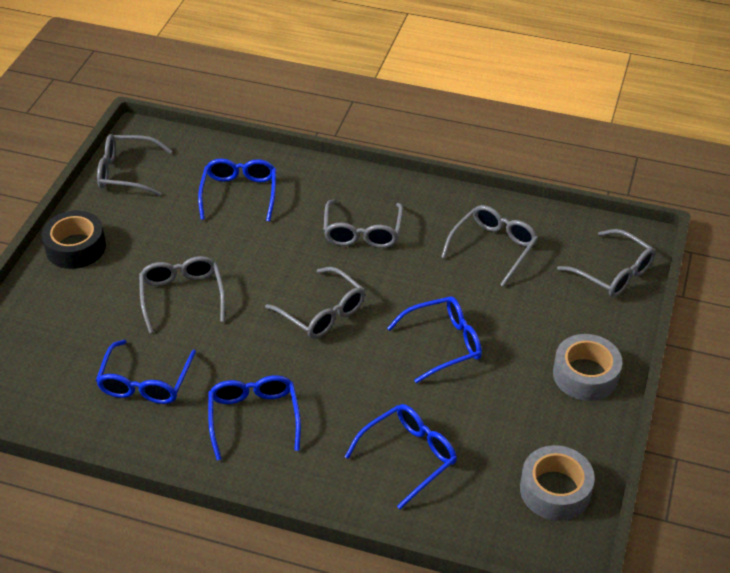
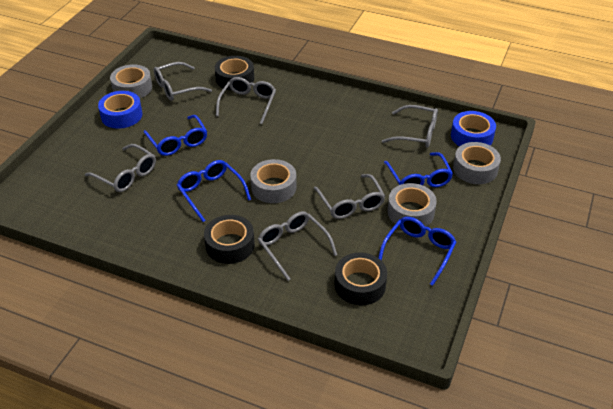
black tape: [42,210,106,269] = 1 -> [204,215,255,264] [215,56,254,90] [334,253,387,305] = 3
blue glasses: [96,340,196,404] [198,158,276,222] [208,375,301,460] [345,404,457,509] [387,296,482,383] = 5 -> [144,115,207,156] [177,160,251,222] [378,217,456,286] [383,152,453,187] = 4
blue tape: none = 0 -> [98,91,142,129] [451,111,496,146] = 2
grey tape: [520,445,595,521] [553,334,622,401] = 2 -> [110,64,152,98] [250,159,297,203] [387,183,437,227] [453,142,501,184] = 4

